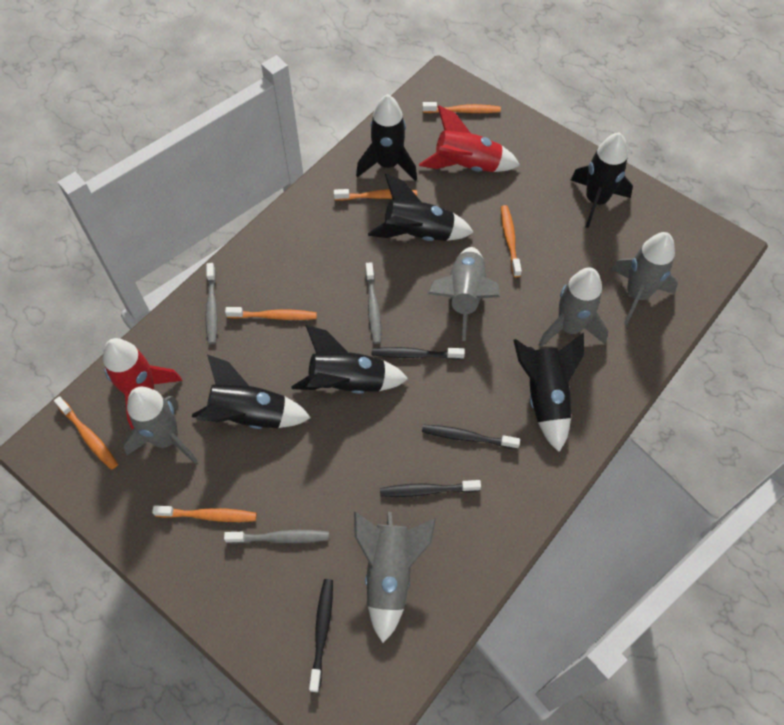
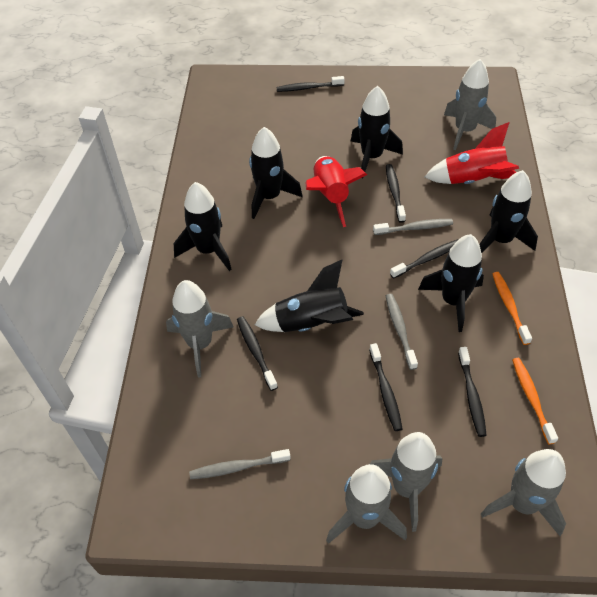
black toothbrush: [309,579,333,692] [372,347,465,360] [380,480,481,497] [422,424,520,449] = 4 -> [237,316,278,391] [276,76,345,92] [369,343,403,431] [386,164,406,223] [390,239,458,279] [458,347,487,437] = 6
orange toothbrush: [54,396,118,470] [152,505,257,522] [225,307,317,320] [334,189,417,201] [422,102,501,113] [501,205,522,277] = 6 -> [493,272,532,345] [512,358,558,444] = 2

